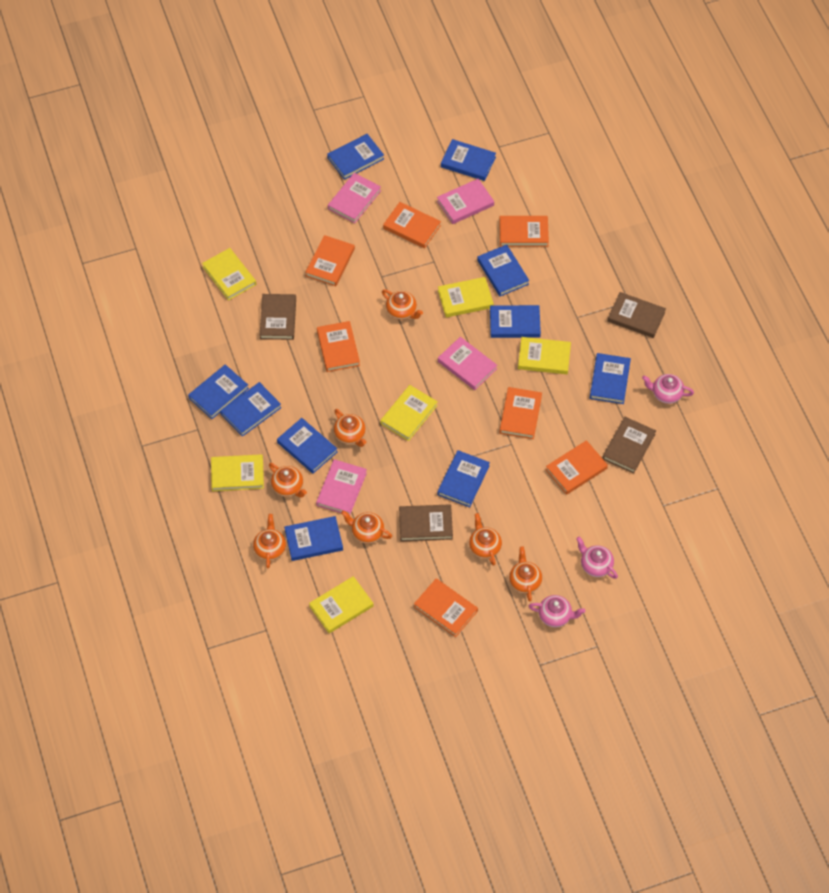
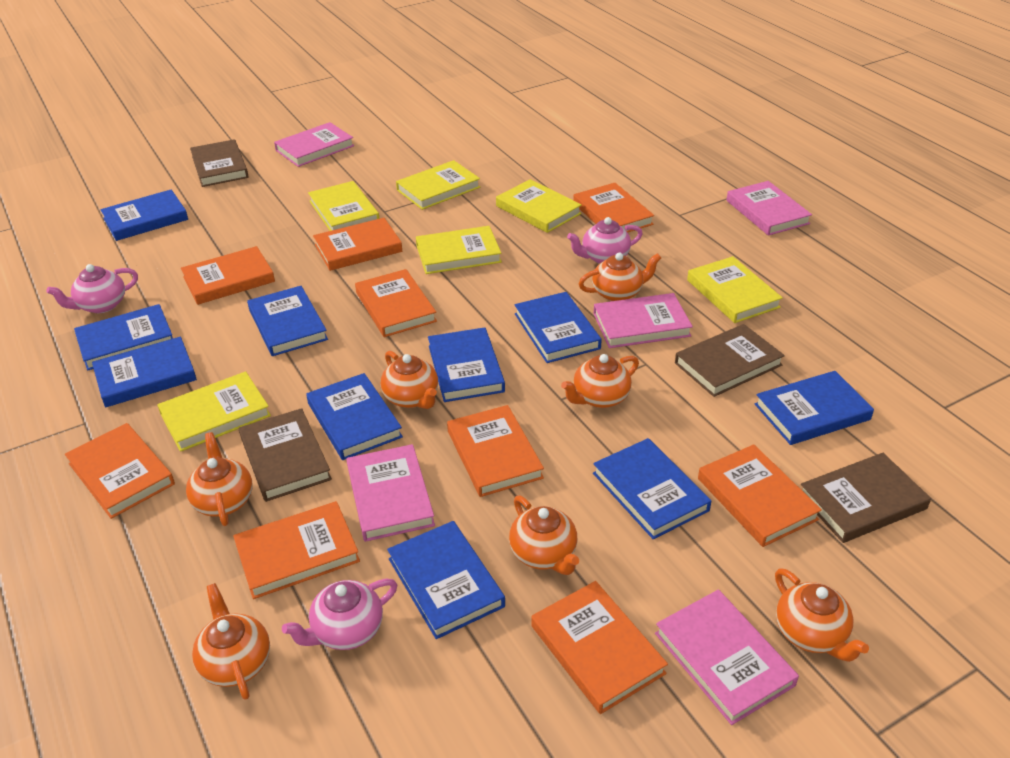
orange book: [305,235,355,286] [317,321,360,372] [383,202,441,249] [414,578,478,637] [499,216,549,247] [499,387,542,439] [546,440,608,495] = 7 -> [65,423,175,519] [181,246,275,305] [233,501,360,599] [313,218,402,271] [355,269,437,337] [447,405,544,497] [531,581,668,714] [573,183,654,233] [698,444,822,547] = 9
pink book: [316,459,367,515] [328,173,381,223] [437,179,494,224] [438,337,497,390] = 4 -> [274,122,354,167] [347,444,435,542] [593,293,693,348] [655,590,799,725] [726,181,812,236] = 5

